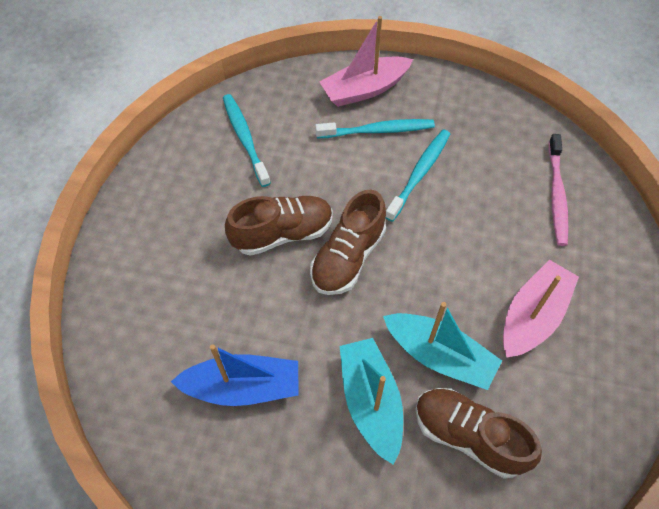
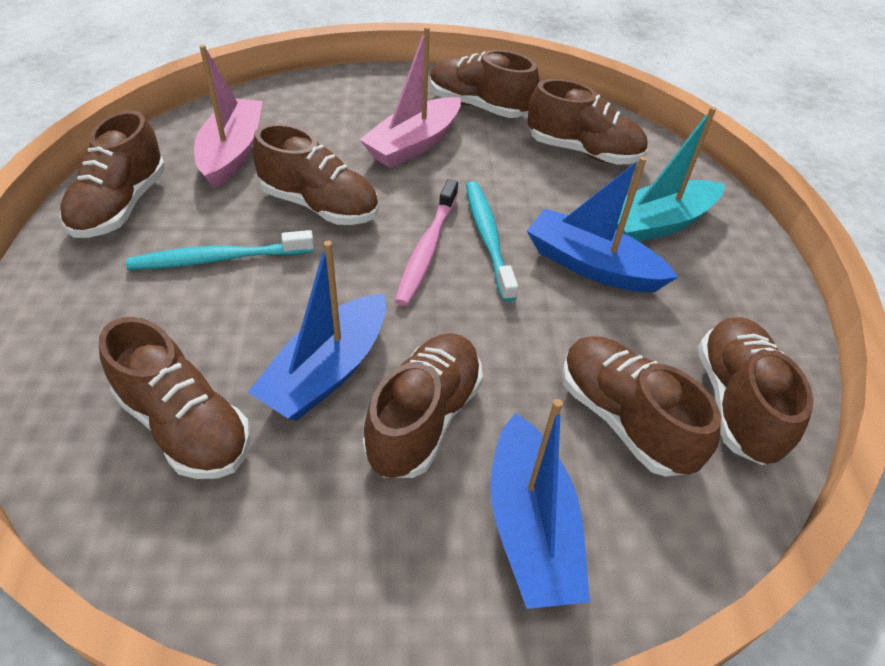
blue boat: [171,344,299,406] = 1 -> [248,241,386,421] [490,399,590,609] [527,156,678,292] = 3
brown shoe: [225,196,333,256] [310,189,386,295] [416,388,542,479] = 3 -> [60,110,166,238] [99,317,250,479] [253,123,379,225] [363,333,483,478] [430,50,539,118] [527,79,648,165] [562,336,721,477] [698,317,813,465] = 8
turquoise boat: [340,338,403,465] [383,302,502,390] = 2 -> [616,107,725,242] = 1
turquoise toothbrush: [223,94,271,187] [315,119,435,138] [386,129,450,222] = 3 -> [126,230,314,270] [466,181,518,302] = 2

